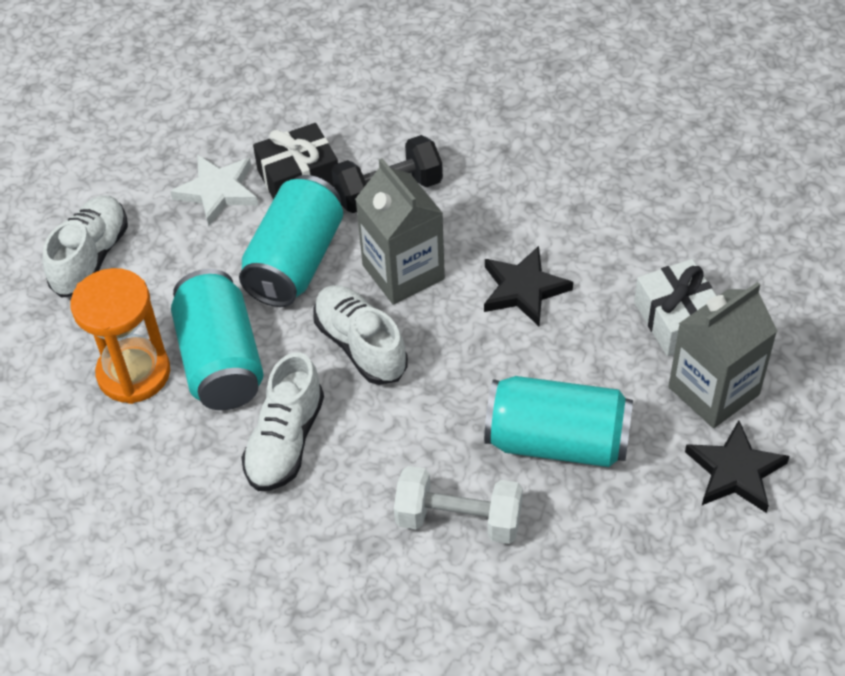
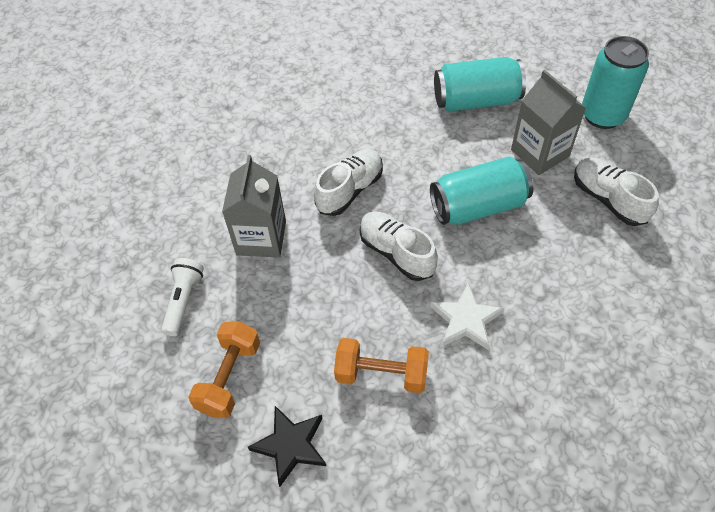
black dumbbell: [331,135,443,213] = 1 -> none = 0
black gift: [253,123,338,200] = 1 -> none = 0
black star: [484,246,573,326] [685,420,790,513] = 2 -> [248,406,326,487] = 1
orange dumbbell: none = 0 -> [188,322,260,418] [334,338,429,393] = 2
orange hourglass: [70,268,170,404] = 1 -> none = 0
white dumbbell: [394,466,523,544] = 1 -> none = 0
white flashlight: none = 0 -> [161,258,204,336] = 1
white gift: [634,259,716,356] = 1 -> none = 0

